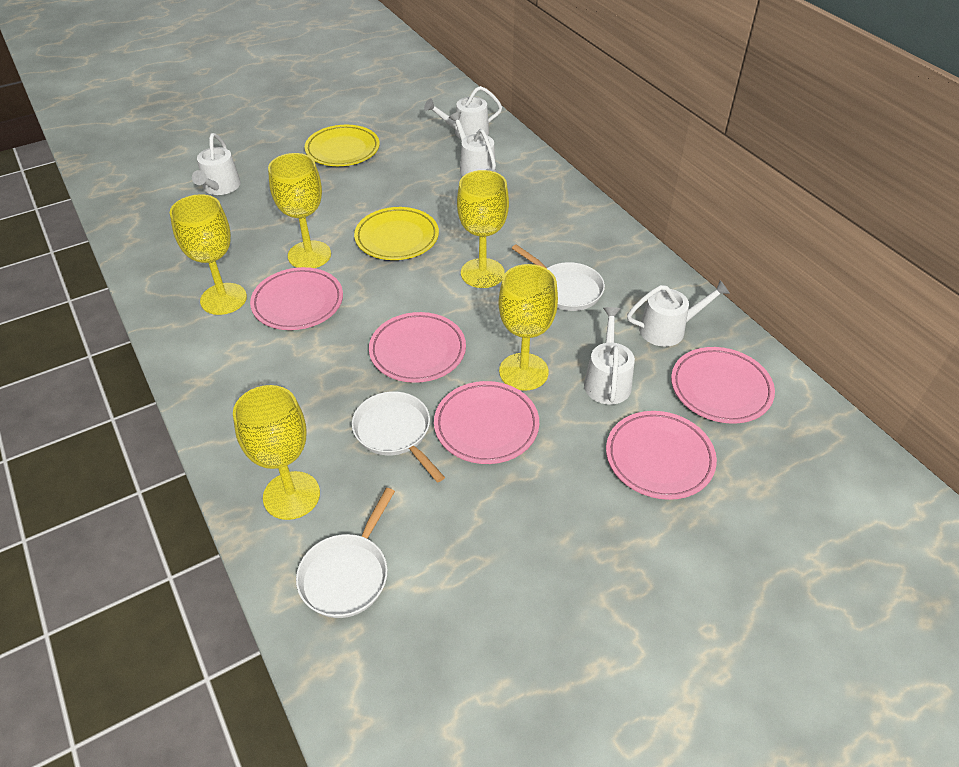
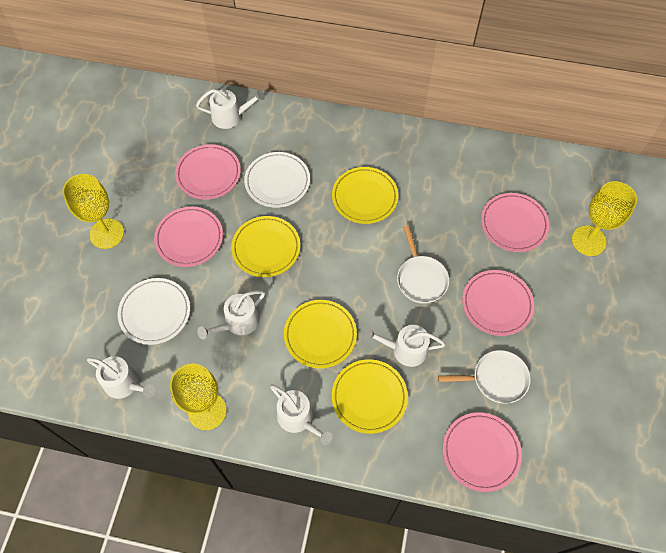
white pan: [296,488,395,618] [352,391,445,483] [512,244,605,311] = 3 -> [397,225,449,304] [438,350,531,404] = 2
white plate: none = 0 -> [118,278,190,345] [244,152,310,208] = 2
yellow goblet: [170,194,247,315] [233,385,320,520] [268,153,331,268] [457,170,509,288] [498,264,558,391] = 5 -> [62,174,124,249] [170,364,226,430] [572,181,637,256] = 3
yellow plate: [304,125,380,166] [354,207,439,260] = 2 -> [231,216,300,277] [284,300,357,368] [332,167,398,224] [332,359,408,434] = 4

